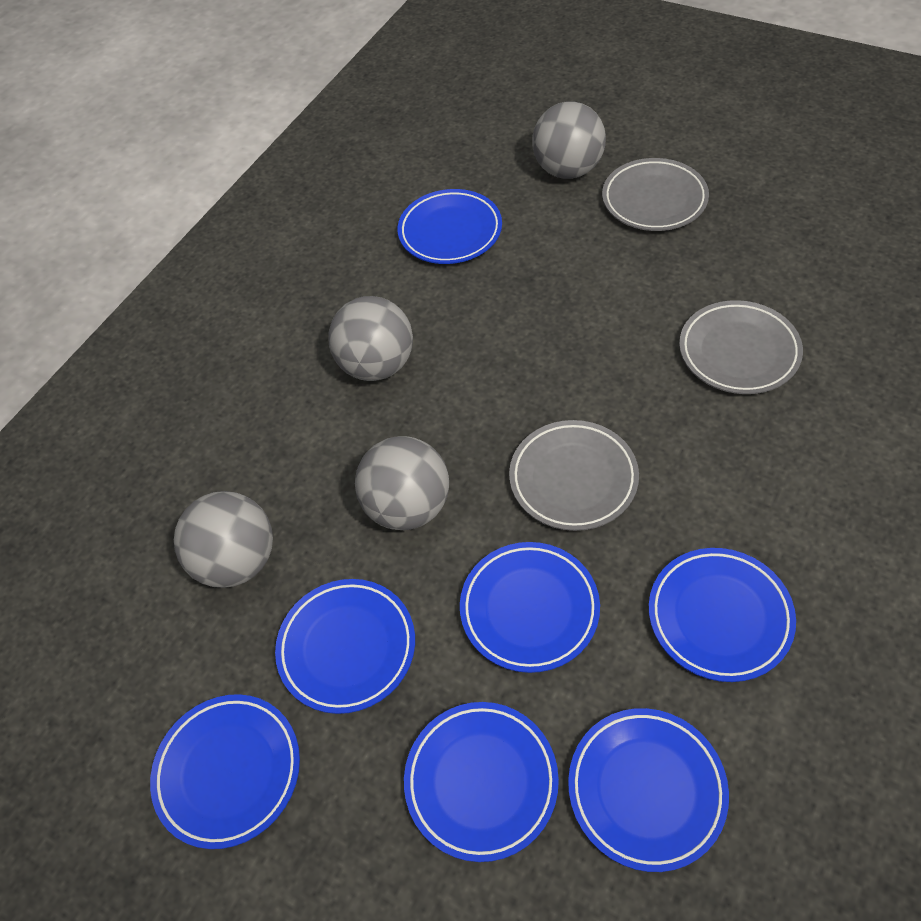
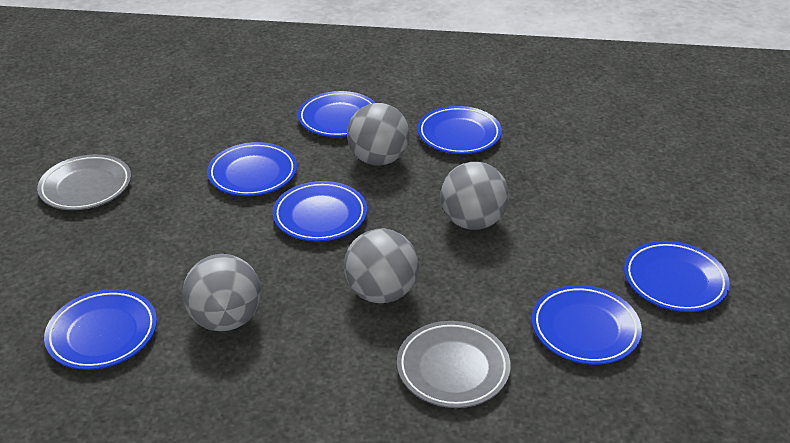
grey plate: [509,420,639,531] [602,158,709,231] [679,300,803,394] = 3 -> [37,154,131,210] [397,321,511,408] = 2

